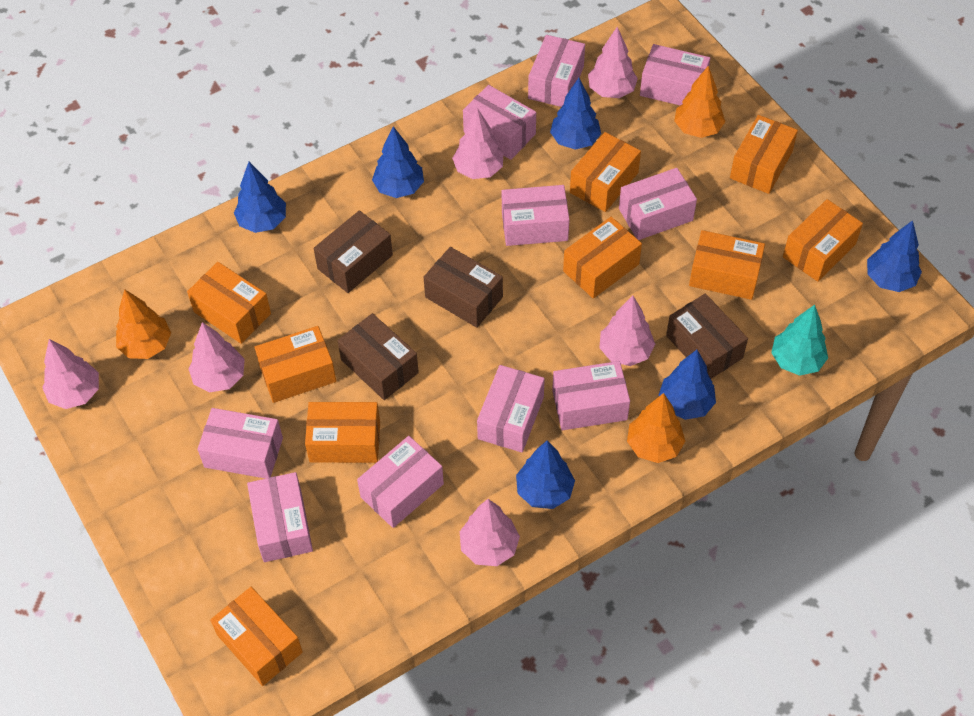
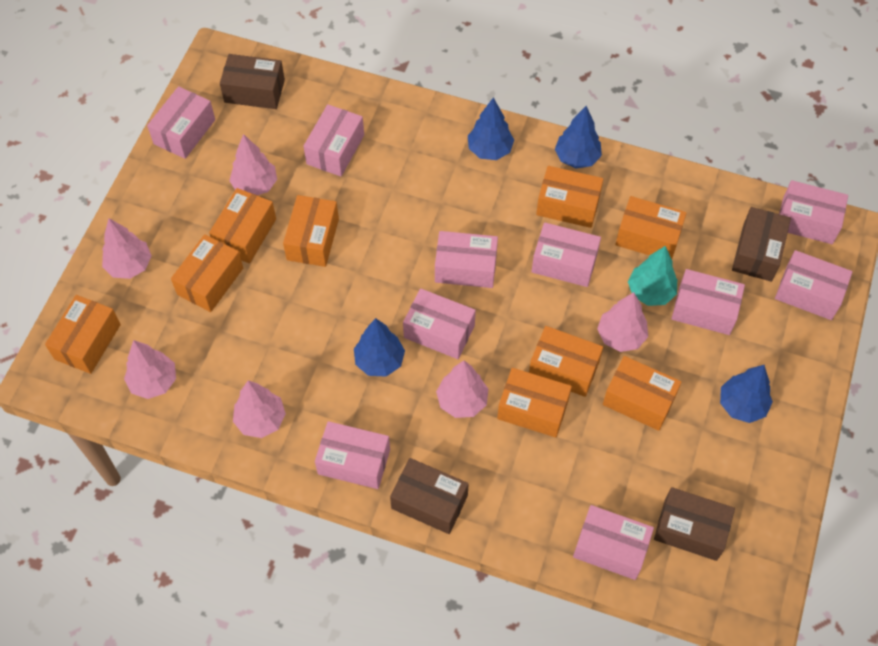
blue tree: [234,162,286,233] [372,126,424,198] [516,441,575,509] [550,78,601,150] [659,350,716,420] [867,220,922,292] = 6 -> [354,318,405,377] [468,98,514,160] [555,106,602,169] [720,365,773,423] = 4
orange tree: [116,290,171,359] [627,393,685,463] [674,66,725,138] = 3 -> none = 0

